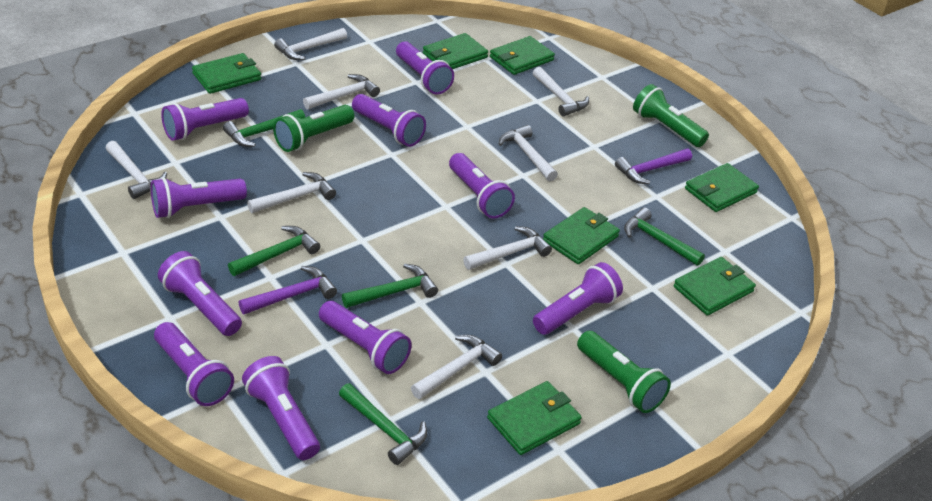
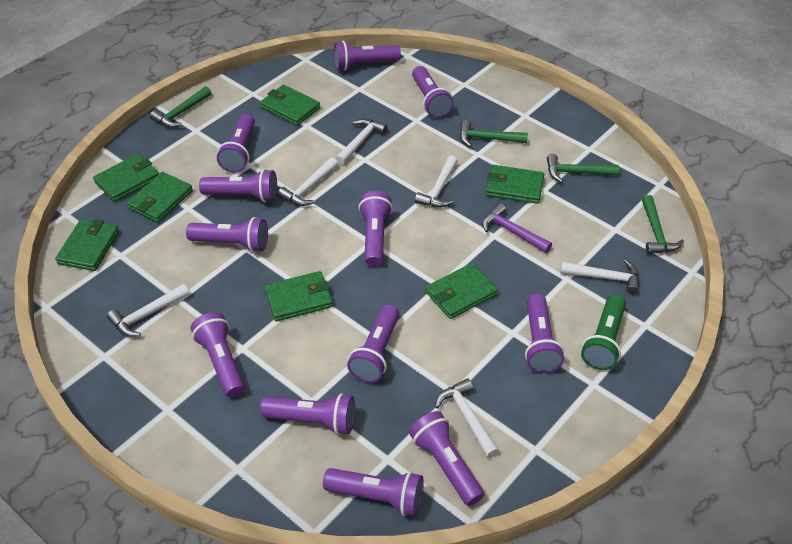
green flashlight: [273,105,354,152] [577,331,671,413] [633,84,709,147] = 3 -> [581,294,626,370] = 1
green hammer: [223,109,305,147] [228,226,320,276] [339,383,427,465] [342,264,438,308] [624,208,705,266] = 5 -> [150,86,212,128] [460,120,528,147] [547,154,619,183] [642,195,684,254] = 4
purple flashlight: [151,177,247,218] [154,322,234,406] [158,251,242,336] [161,98,249,141] [242,356,320,460] [319,301,412,374] [352,94,426,147] [396,41,454,95] [449,153,515,219] [533,262,623,335] = 10 -> [186,217,268,252] [191,312,245,398] [199,169,277,202] [217,114,255,173] [260,393,355,435] [323,468,424,516] [334,41,401,70] [347,304,399,383] [358,191,393,267] [409,411,484,506] [412,66,454,118] [525,294,564,373] = 12
purple hammer: [239,266,337,314] [615,149,692,184] = 2 -> [482,203,552,253] = 1
white hammer: [105,141,167,199] [247,172,336,213] [274,28,347,60] [303,74,380,109] [411,335,502,399] [463,226,552,270] [499,125,558,181] [533,67,589,116] = 8 -> [107,284,189,337] [277,157,338,206] [335,119,388,165] [415,155,458,208] [435,378,499,458] [560,260,639,294] = 6

